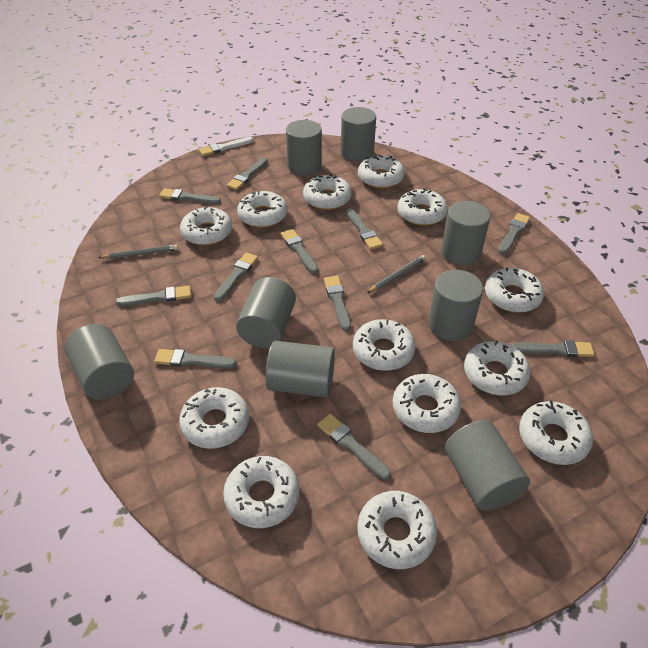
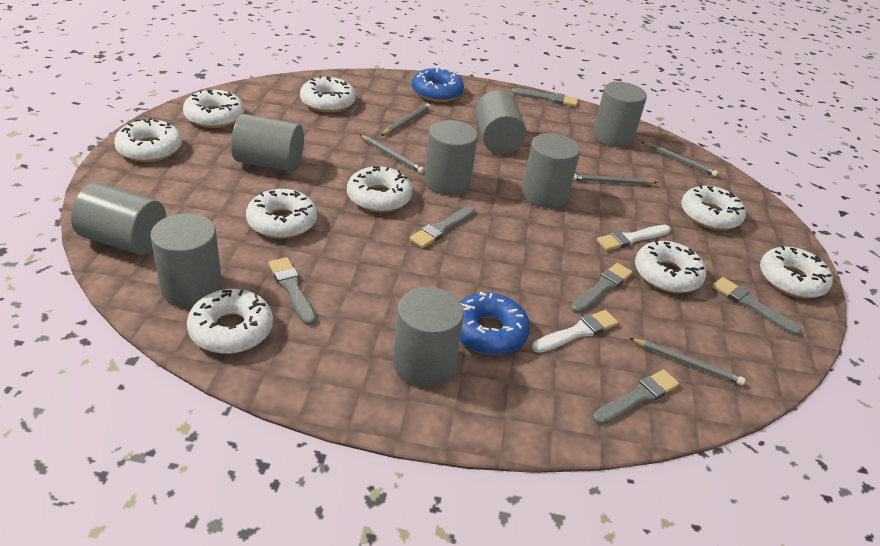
blue donut: none = 0 -> [412,68,464,102] [460,292,530,355] = 2
grey brush: [115,285,191,306] [154,349,237,368] [159,188,221,204] [214,252,258,302] [227,158,268,190] [281,229,319,274] [317,414,391,480] [324,276,351,331] [346,208,383,250] [499,213,530,254] [511,340,595,357] = 11 -> [269,257,316,326] [409,206,475,248] [511,88,578,106] [571,263,633,313] [593,369,679,425] [712,277,802,336] = 6
grey pencil: [98,244,178,259] [367,255,426,293] = 2 -> [360,135,424,173] [381,103,430,136] [573,174,658,185] [630,338,745,385] [642,142,718,177] = 5
white brush: [199,137,254,156] = 1 -> [532,310,618,353] [597,225,670,251] = 2
white donut: [179,387,249,449] [180,206,232,245] [223,456,300,528] [237,191,287,228] [303,174,352,210] [353,319,415,371] [357,491,437,569] [358,154,405,188] [393,374,461,433] [397,188,448,226] [464,341,530,395] [485,267,544,313] [519,401,593,465] = 13 -> [114,118,182,162] [183,90,244,128] [187,289,273,354] [246,189,317,239] [300,76,356,113] [347,166,412,212] [635,240,706,293] [681,185,746,230] [760,246,833,298] = 9

